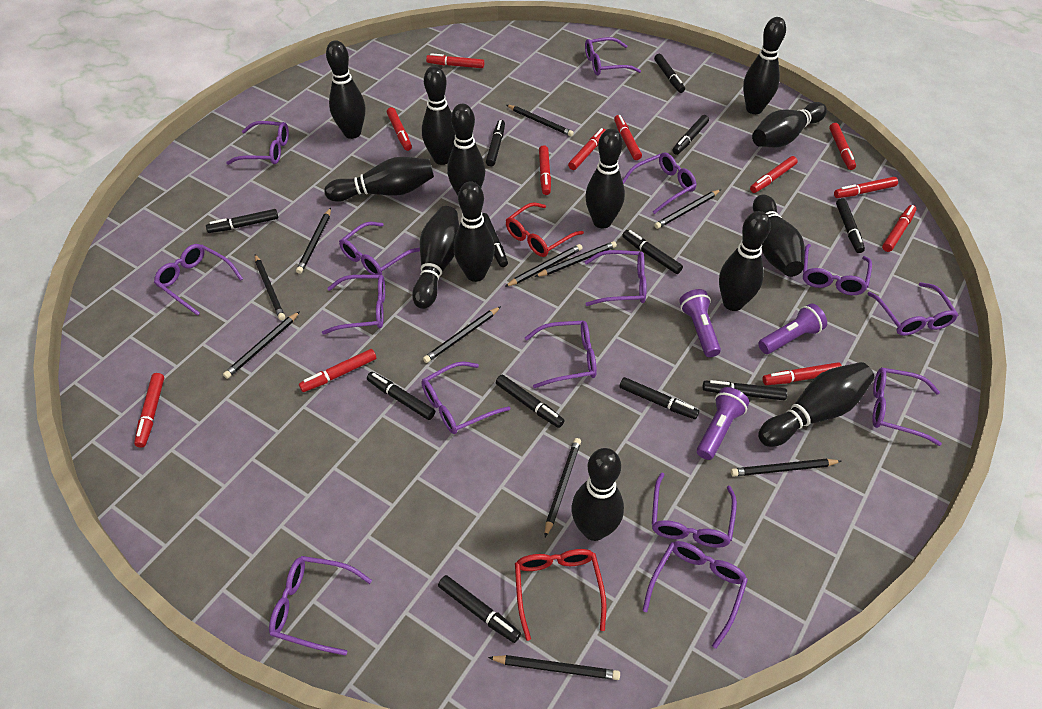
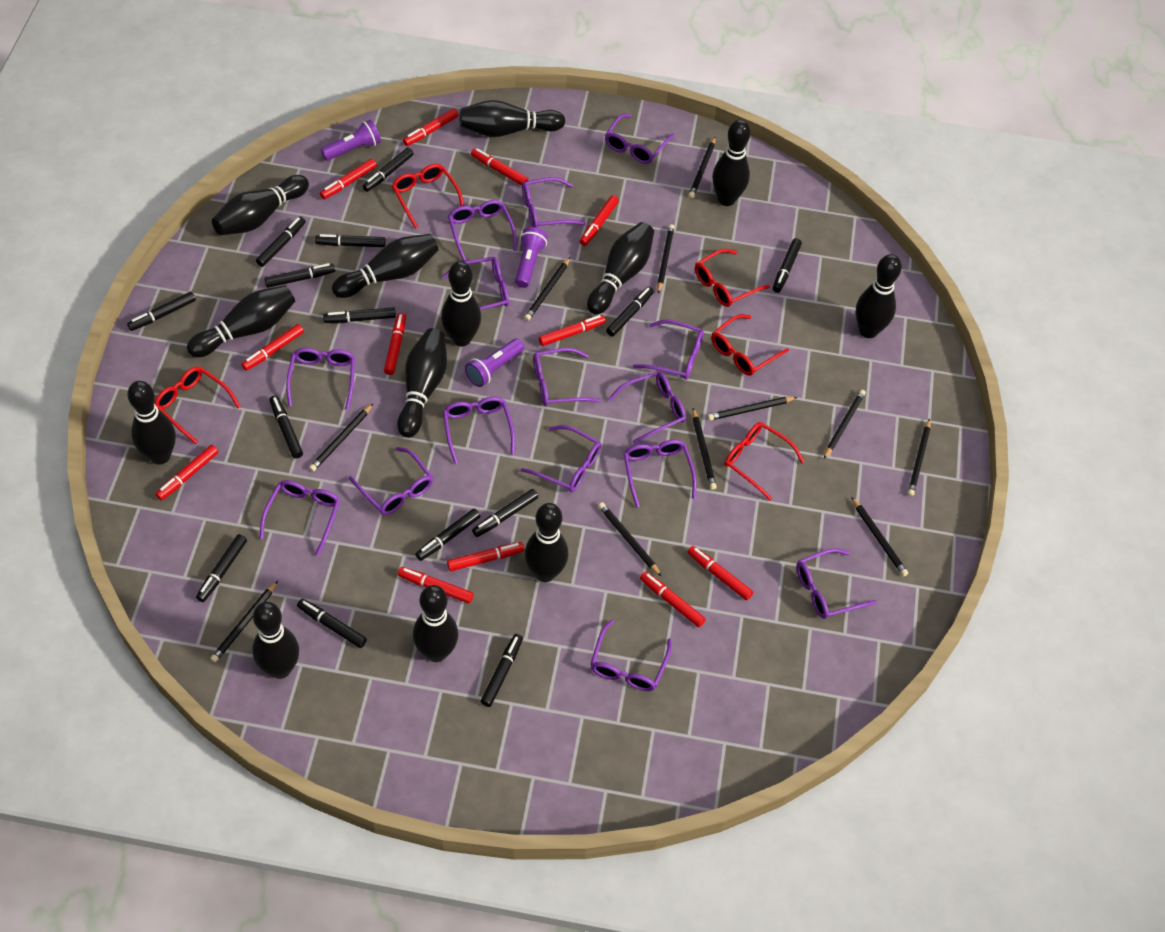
black marker: [206,209,278,233] [367,372,435,420] [438,575,521,643] [482,213,508,267] [486,120,505,166] [496,375,564,428] [620,377,699,419] [622,230,683,274] [654,54,685,93] [673,115,709,155] [703,380,787,400] [836,198,865,253] = 12 -> [127,292,196,331] [196,534,247,602] [256,217,306,267] [264,263,335,288] [269,395,303,459] [297,599,367,648] [315,234,386,247] [323,307,396,323] [362,147,414,192] [415,508,480,561] [472,489,538,537] [480,634,523,707] [606,286,654,337] [773,238,802,293] = 14
red glasses: [506,202,584,257] [515,549,607,641] = 2 -> [154,366,241,444] [392,164,464,229] [695,248,770,307] [711,314,789,376] [725,422,804,500] = 5

